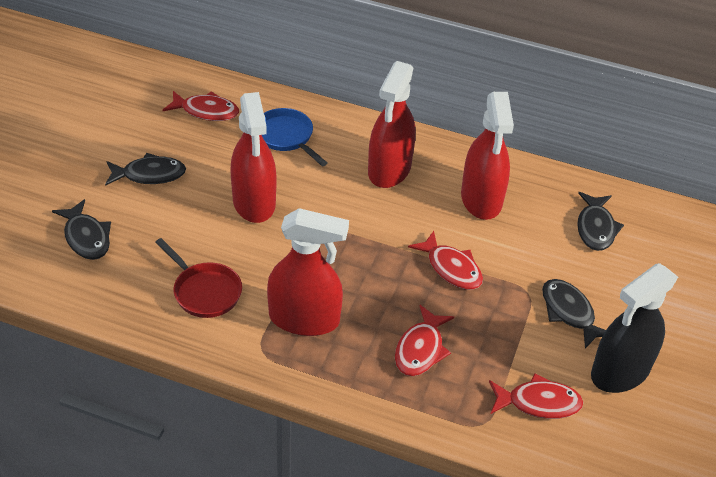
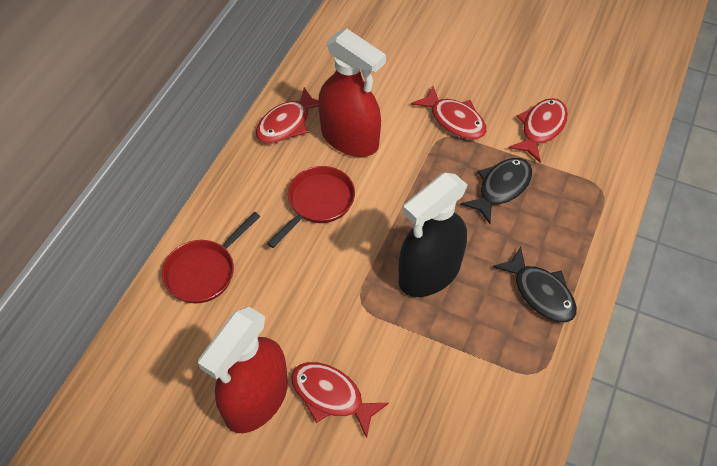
black fish: [52,199,111,260] [105,153,186,186] [542,279,606,349] [577,192,624,251] = 4 -> [461,158,532,224] [493,247,577,322] = 2
blue pan: [262,108,327,166] = 1 -> none = 0
red pan: [155,238,242,318] = 1 -> [162,212,260,304] [267,166,355,248] = 2
red spray bottle: [230,92,277,223] [267,208,349,336] [368,61,416,188] [461,92,514,220] = 4 -> [198,307,288,433] [318,29,386,157] = 2

